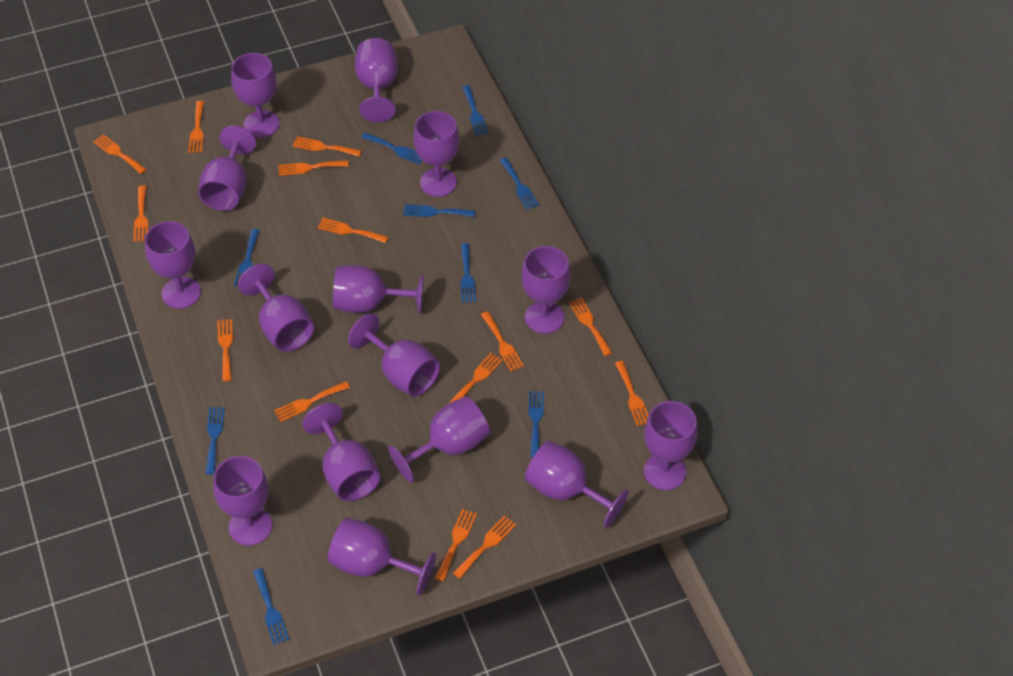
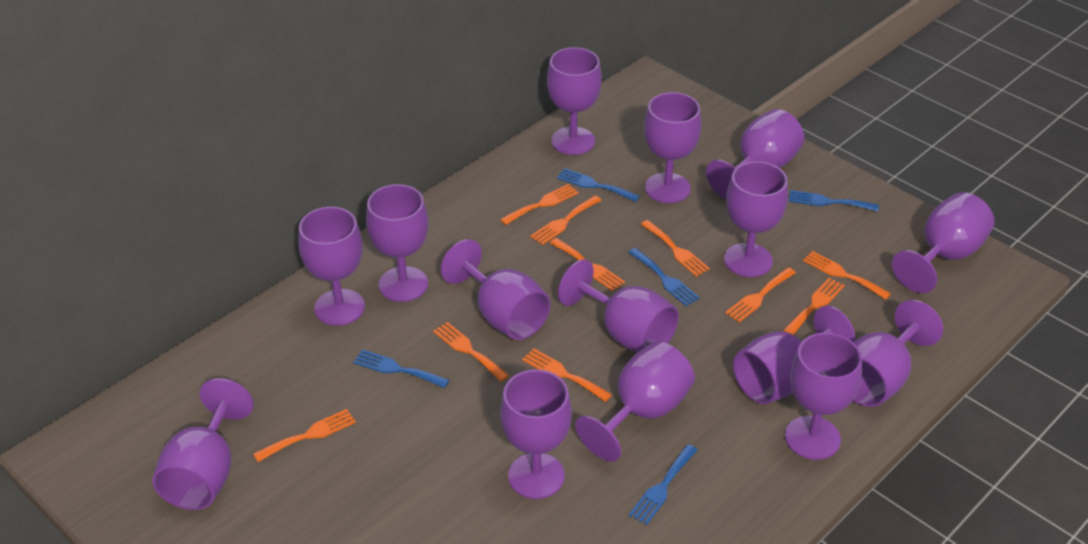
blue fork: [205,407,225,475] [234,229,260,286] [253,568,289,645] [361,132,422,165] [403,204,475,217] [460,243,476,303] [462,85,489,136] [500,157,539,210] [528,391,544,458] = 9 -> [353,349,449,388] [557,168,640,202] [628,248,700,306] [629,444,698,525] [789,190,879,212] = 5
orange fork: [93,134,147,174] [134,185,148,242] [188,101,204,153] [217,319,233,382] [274,381,350,422] [278,160,349,176] [293,137,362,157] [317,218,388,243] [435,509,477,581] [448,353,503,404] [453,516,516,579] [481,311,524,372] [569,297,612,356] [615,361,649,426] = 14 -> [253,409,356,462] [433,322,509,382] [500,184,579,225] [522,348,612,402] [530,195,602,245] [550,238,625,291] [641,220,710,277] [725,267,796,322] [783,278,845,335] [803,251,891,300] = 10

